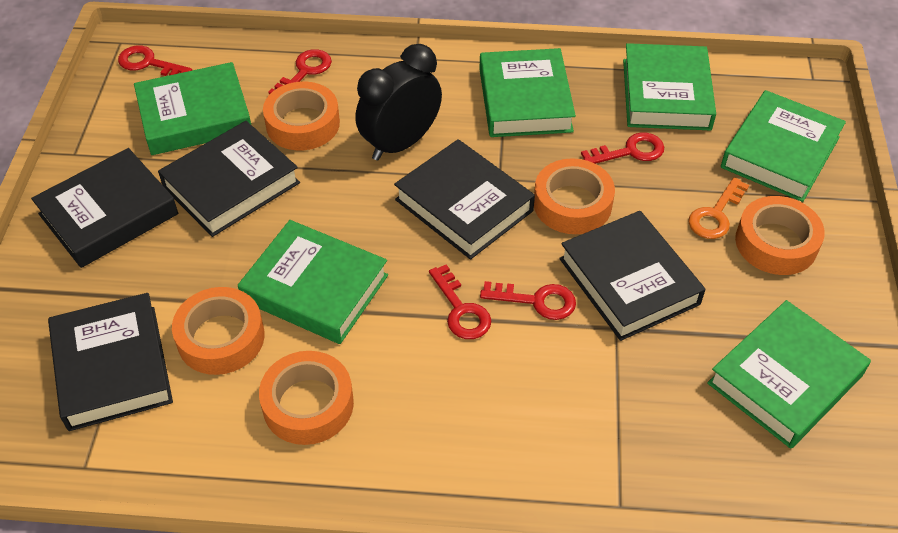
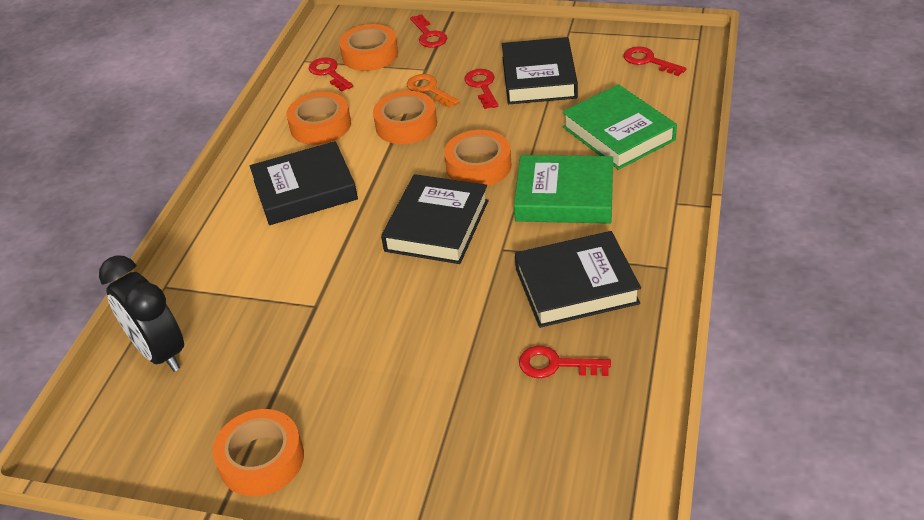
black book: [31,148,178,268] [48,293,173,431] [158,121,300,237] [394,139,535,260] [559,211,705,341] = 5 -> [250,141,358,225] [381,174,489,264] [502,37,578,104] [515,231,641,328] = 4
green book: [134,62,251,155] [238,220,388,344] [479,48,576,137] [623,43,716,130] [707,300,871,449] [721,90,846,202] = 6 -> [514,155,613,224] [562,84,677,170] = 2

